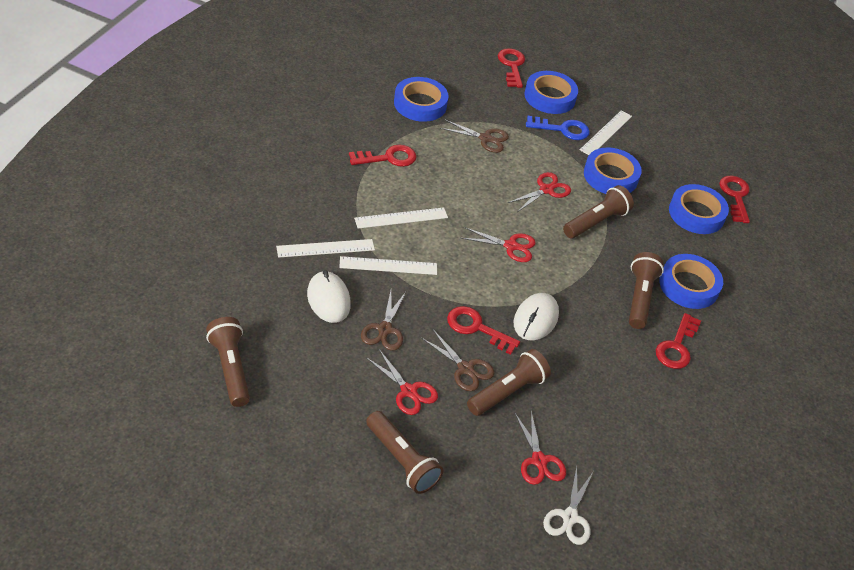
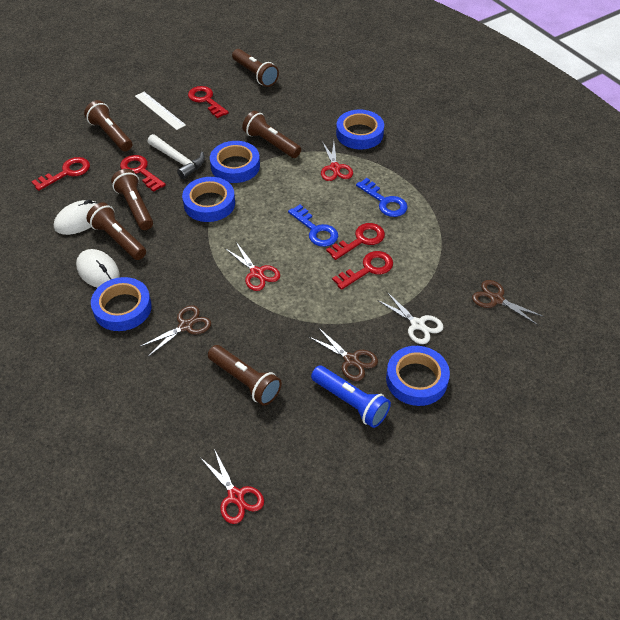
blue flashlight: none = 0 -> [311,366,391,428] = 1
blue key: [526,116,590,140] = 1 -> [288,205,338,247] [356,178,408,217] = 2
brown flashlight: [206,317,250,407] [366,411,443,494] [467,349,551,416] [563,185,634,238] [629,252,664,329] = 5 -> [84,100,132,151] [87,202,146,260] [111,169,153,230] [208,345,282,406] [232,49,279,87] [242,111,301,158] = 6
red scissors: [367,349,438,415] [461,227,536,262] [508,172,571,212] [514,411,566,485] = 4 -> [200,449,264,524] [225,242,280,291] [321,142,353,181] = 3
white hammer: none = 0 -> [147,134,205,179] = 1
white ruler: [276,239,375,258] [339,256,437,275] [354,207,448,229] [580,110,632,155] = 4 -> [135,92,186,130] = 1

